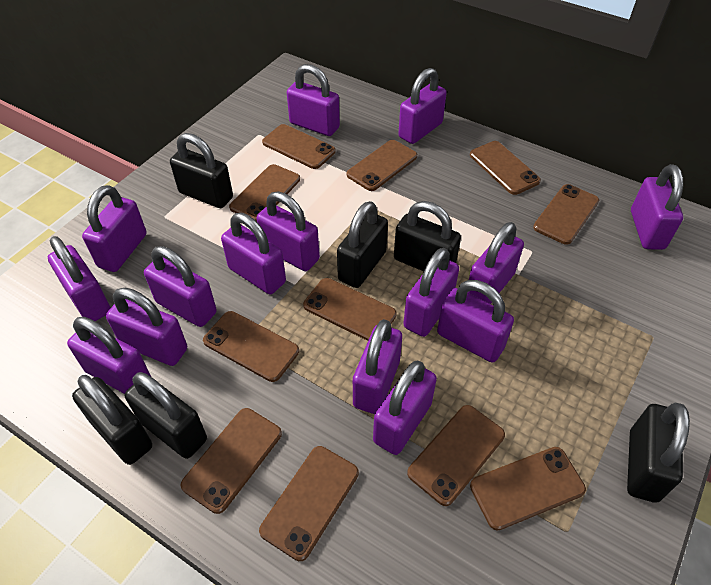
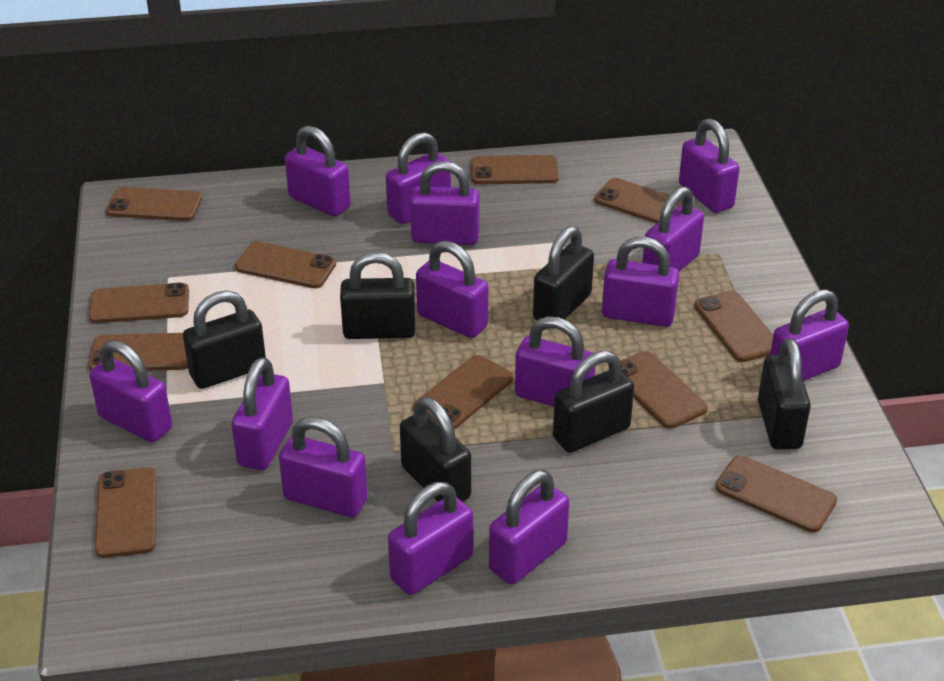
purple padlock: [48,236,111,321] [67,317,151,394] [82,185,147,272] [106,287,187,366] [144,246,217,327] [221,213,286,294] [256,191,320,271] [287,64,340,136] [353,319,402,414] [373,361,437,455] [398,68,447,144] [403,248,459,337] [437,280,514,363] [468,222,524,304] [631,164,683,250] = 15 -> [89,340,172,443] [231,357,293,470] [279,416,368,517] [285,126,351,216] [386,132,451,224] [388,482,473,595] [410,161,479,245] [416,241,488,338] [489,470,569,584] [515,316,595,406] [602,237,679,327] [642,186,704,271] [679,118,740,213] [770,289,849,381] = 14

